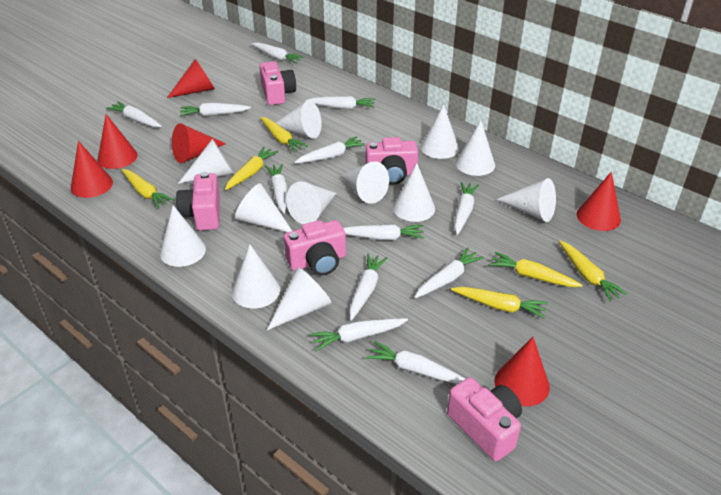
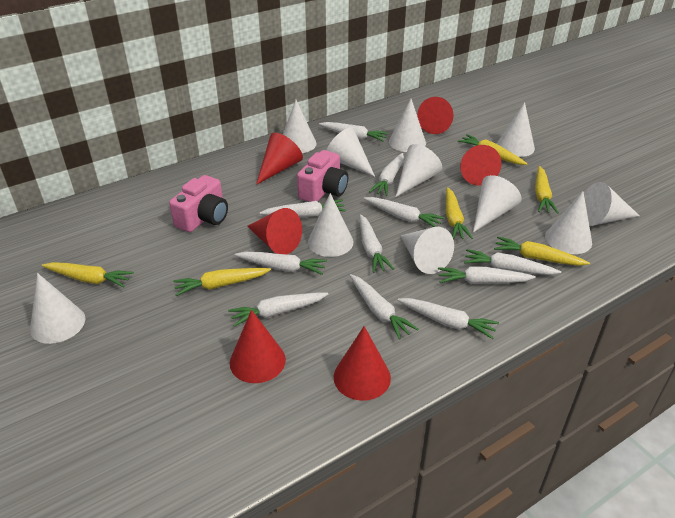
pink camera: [176,172,220,231] [259,61,296,105] [284,220,346,276] [366,137,418,185] [447,377,522,461] = 5 -> [169,175,228,232] [297,150,348,202] = 2
white carrot: [106,101,162,127] [180,103,251,116] [252,43,304,64] [265,164,287,214] [294,136,366,163] [306,96,375,109] [309,318,408,351] [343,224,424,240] [349,254,388,320] [366,341,465,384] [414,248,484,298] [454,182,479,235] = 12 -> [228,293,328,327] [235,252,327,275] [260,199,346,217] [319,122,388,142] [350,274,419,340] [360,214,394,273] [364,197,445,227] [369,153,404,196] [397,298,499,339] [438,266,536,284] [464,249,561,275] = 11
white cone: [160,205,206,267] [178,139,234,184] [232,244,280,308] [235,183,292,232] [267,267,332,330] [276,100,322,139] [286,181,336,224] [340,161,389,204] [393,163,435,222] [421,104,459,159] [456,121,495,176] [496,178,556,222] = 12 -> [30,273,85,344] [283,100,317,153] [308,193,353,257] [326,127,375,177] [389,99,426,152] [396,144,442,197] [401,227,454,274] [473,175,522,233] [497,102,535,157] [545,191,592,254] [584,182,640,226] = 11

